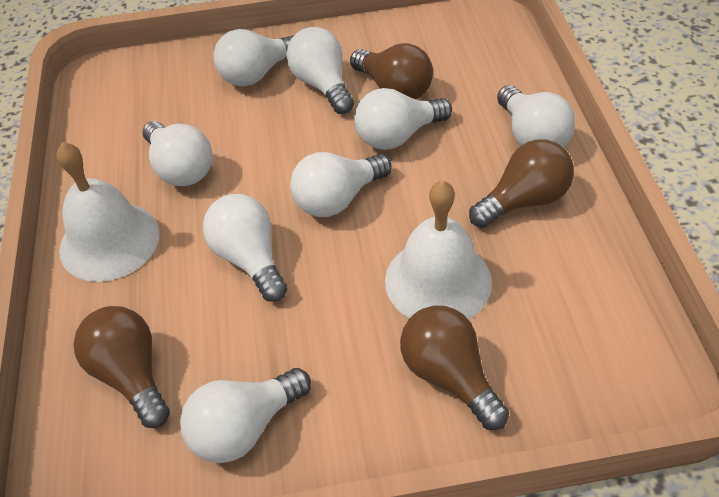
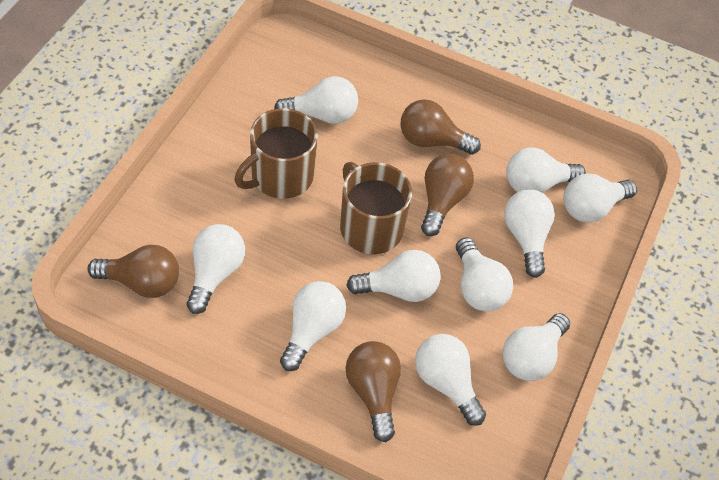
brown mug: none = 0 -> [234,108,318,199] [340,162,412,254] = 2
white bell: [56,142,159,282] [385,180,492,319] = 2 -> none = 0
white light bulb: [143,121,213,186] [180,368,311,463] [203,194,288,302] [213,29,294,86] [286,27,354,114] [290,152,392,217] [354,88,452,150] [497,85,575,147] = 8 -> [187,224,245,314] [274,76,358,124] [280,281,346,371] [346,250,440,302] [415,334,486,426] [456,237,513,312] [503,313,570,381] [504,189,555,278] [506,148,586,193] [563,173,637,223] = 10

